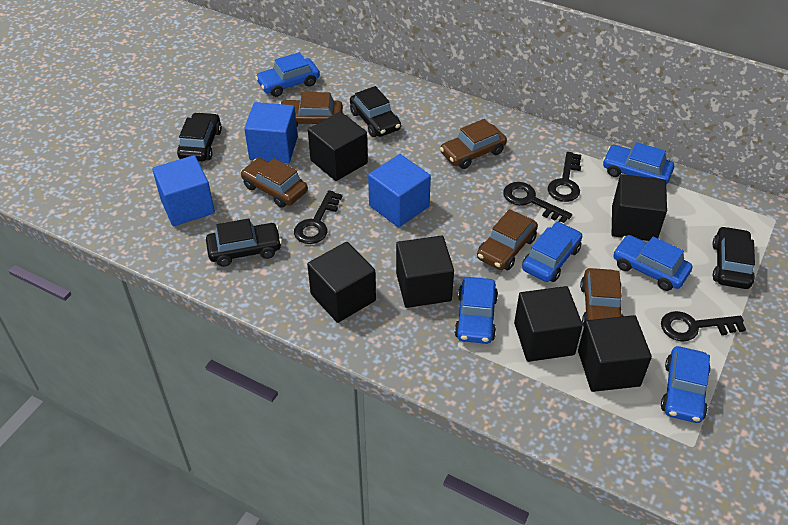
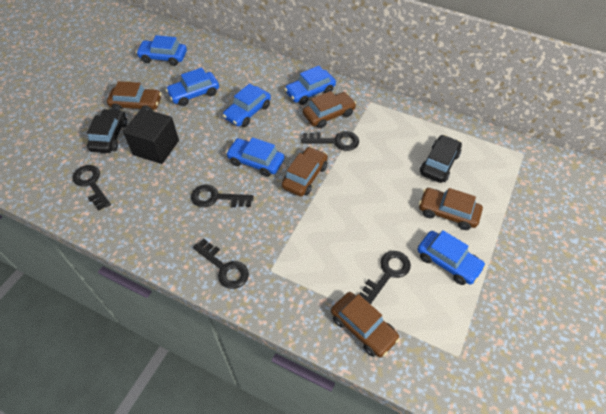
black car: [177,112,222,162] [206,218,282,267] [350,86,401,137] [712,226,755,289] = 4 -> [87,109,127,153] [420,135,462,183] = 2
black cube: [307,242,376,323] [308,112,368,181] [396,235,454,308] [514,286,583,362] [578,315,652,392] [612,174,667,241] = 6 -> [123,108,179,164] = 1
black key: [294,190,342,244] [503,182,572,223] [548,152,581,202] [661,311,746,342] = 4 -> [73,165,111,211] [191,185,254,207] [193,239,249,289] [302,131,359,151] [359,251,411,304] = 5
blue cube: [152,155,215,226] [244,102,298,163] [368,154,431,227] = 3 -> none = 0

